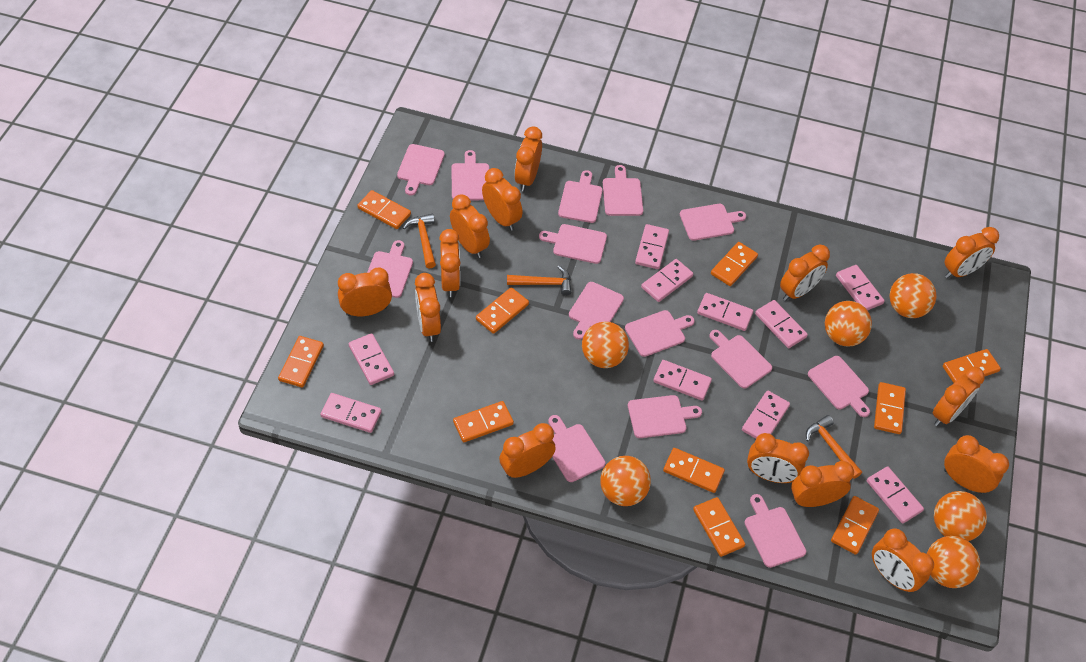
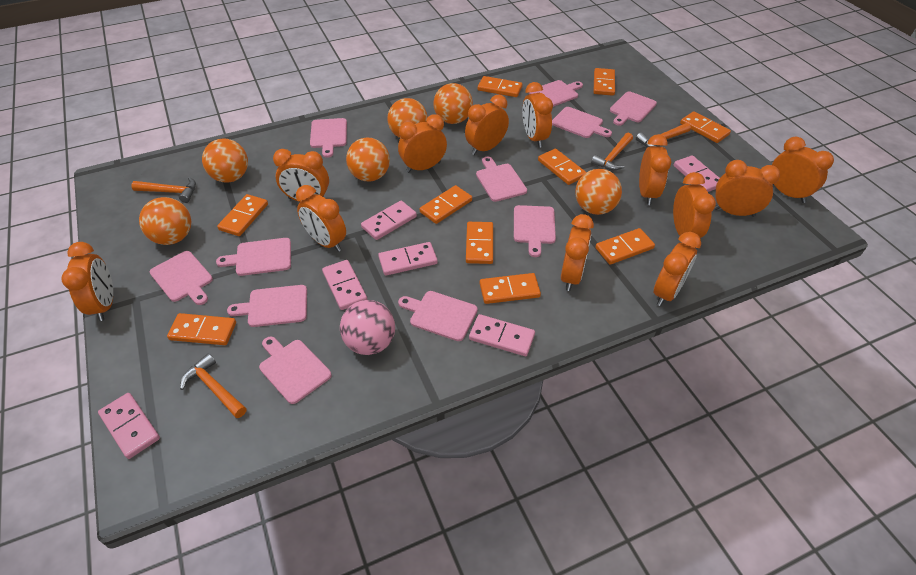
orange clock: [338,268,392,316] [415,273,441,342] [439,229,460,297] [450,195,490,258] [482,168,522,231] [499,423,556,478] [515,127,542,191] [747,433,809,483] [780,245,830,301] [791,461,854,507] [872,528,934,593] [933,366,985,426] [944,227,999,278] [944,435,1009,494] = 14 -> [61,242,113,321] [273,149,329,202] [296,185,346,252] [398,114,447,173] [465,94,509,155] [522,82,553,148] [561,214,594,291] [639,134,671,205] [654,232,701,306] [673,172,716,238] [714,160,780,217] [772,137,834,203] = 12
orange hammer: [403,213,436,268] [507,266,571,296] [806,415,862,479] = 3 -> [131,177,196,203] [180,353,246,418] [591,132,633,170] [636,123,691,148] = 4
pink ball: none = 0 -> [340,300,395,355] = 1
pink cutting board: [367,240,413,298] [397,144,445,196] [451,150,489,200] [539,224,607,264] [548,415,605,482] [558,170,603,223] [569,282,624,340] [603,165,643,216] [625,310,695,357] [628,395,702,438] [680,204,746,241] [709,330,772,389] [744,494,806,568] [808,356,870,417] = 14 -> [150,251,213,305] [216,238,291,276] [227,285,307,327] [259,336,331,404] [310,118,347,158] [398,291,478,341] [476,156,527,202] [514,205,556,257] [529,80,583,107] [552,107,612,138] [610,91,657,126] = 11
pink domino: [320,393,382,433] [349,333,394,385] [635,224,669,269] [641,259,693,302] [653,360,712,401] [697,293,753,331] [742,391,790,439] [755,300,808,348] [836,265,885,311] [867,466,924,524] = 10 -> [98,393,160,459] [322,260,367,310] [361,201,417,240] [378,242,438,276] [469,314,535,356] [674,155,720,192] = 6

